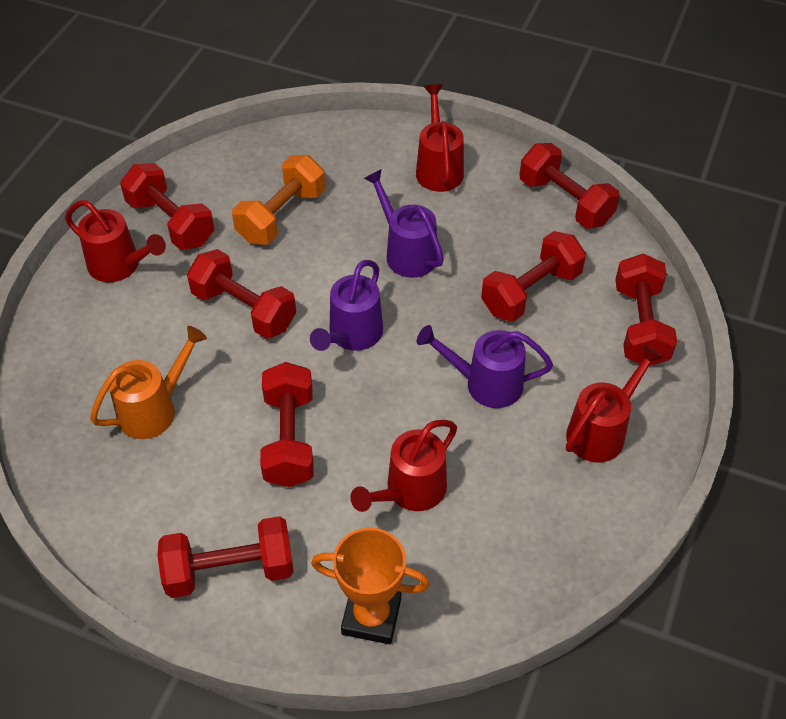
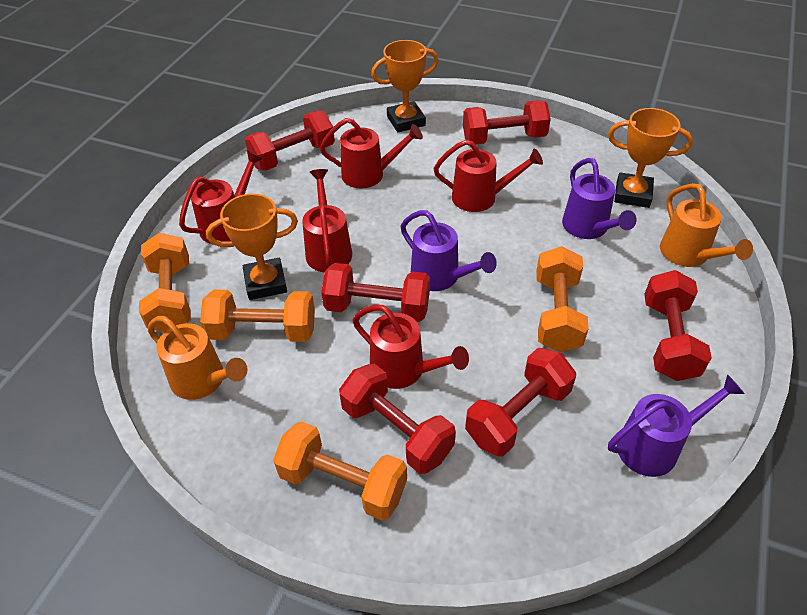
orange dumbbell: [232,155,325,245] = 1 -> [139,233,191,332] [200,289,315,342] [273,421,407,521] [536,246,589,352] = 4
orange trophy: [311,528,430,644] = 1 -> [206,194,298,300] [371,40,439,132] [608,108,693,208] = 3
orange watering can: [90,326,207,439] = 1 -> [148,316,248,400] [660,183,753,267] = 2
red dumbbell: [120,163,214,250] [158,516,294,598] [187,249,296,339] [260,362,314,487] [481,231,586,322] [519,143,620,229] [615,253,677,366] = 7 -> [245,111,335,171] [321,263,430,322] [339,364,456,474] [463,100,551,145] [465,348,576,456] [644,270,712,381] = 6
red watering can: [65,200,166,282] [350,420,457,512] [416,84,464,192] [566,345,664,462] = 4 -> [179,151,263,244] [302,169,352,272] [320,118,423,189] [353,305,469,389] [434,140,543,212] = 5

